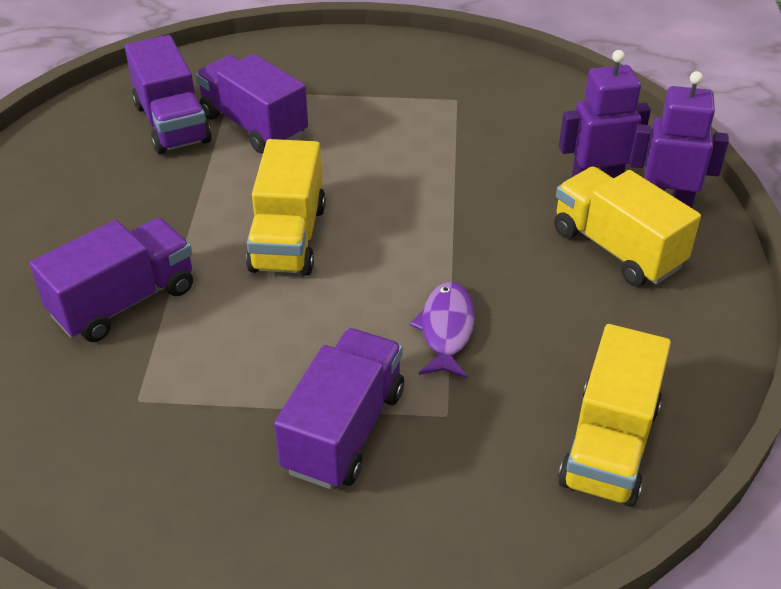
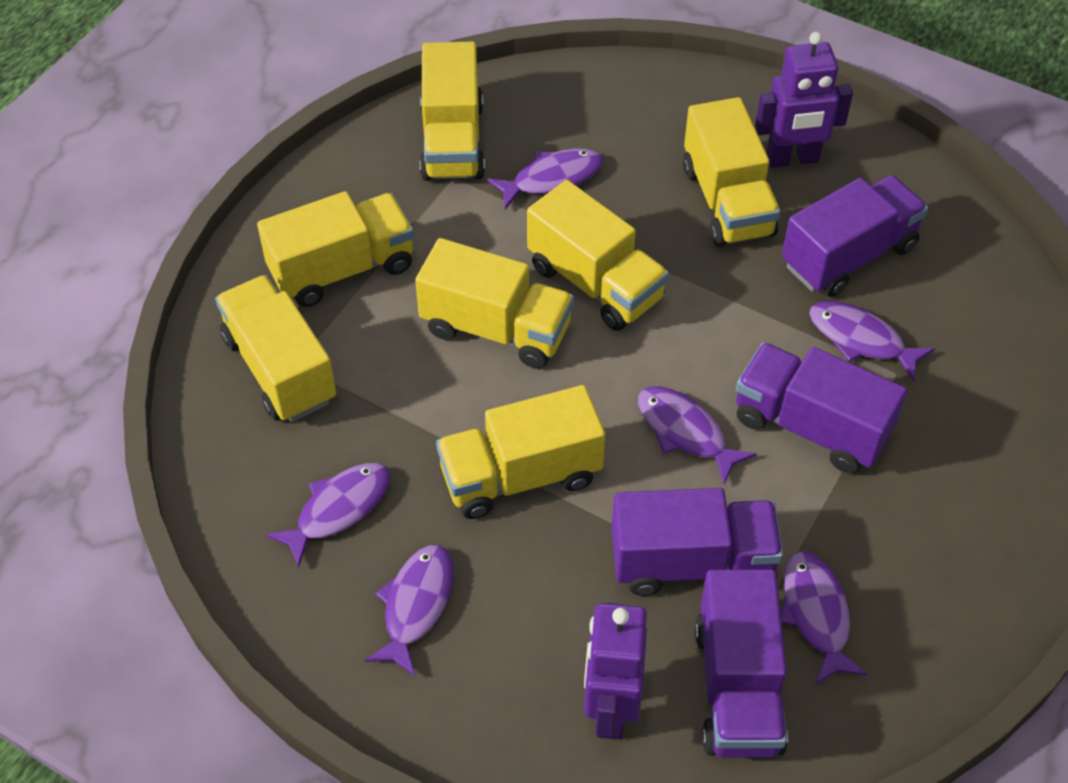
purple fish: [410,282,475,379] = 1 -> [266,463,390,568] [365,545,454,676] [487,148,603,210] [638,387,757,484] [781,551,868,685] [809,301,935,381] = 6
yellow truck: [246,139,326,276] [554,166,701,286] [558,324,671,507] = 3 -> [215,275,336,422] [257,191,414,307] [415,238,574,369] [420,41,485,181] [436,385,605,519] [527,180,669,331] [683,97,781,247] = 7

